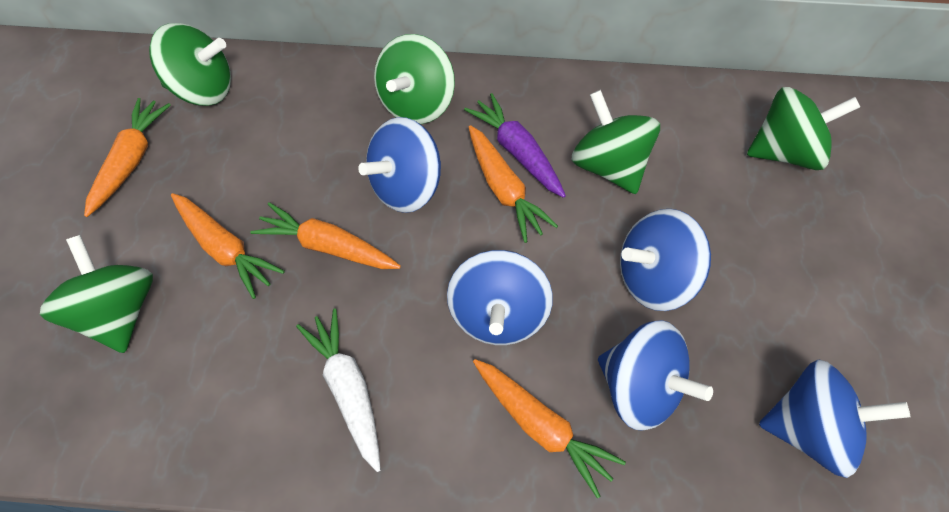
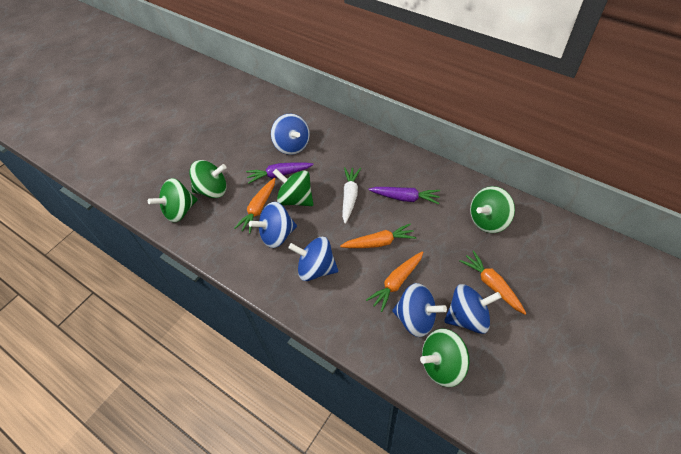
orange carrot: [84,98,171,217] [171,193,285,299] [250,202,401,269] [469,125,558,243] [473,359,626,498] = 5 -> [234,178,275,234] [340,223,416,248] [366,251,423,312] [459,250,527,315] = 4
purple carrot: [464,93,566,198] = 1 -> [246,162,313,184] [368,187,440,204] = 2

